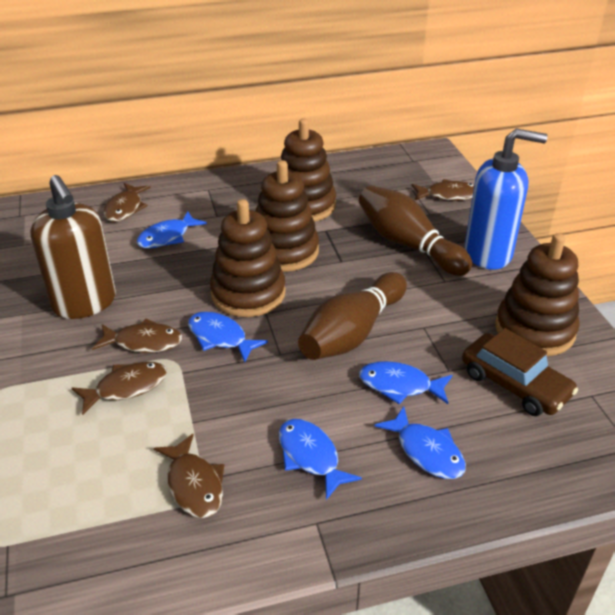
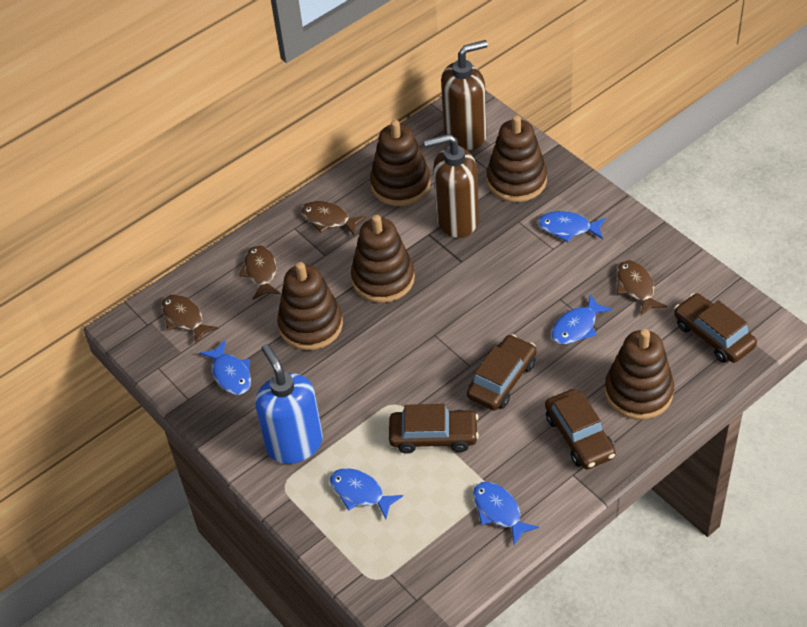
brown bowling pin: [298,272,407,360] [359,185,472,276] = 2 -> none = 0
brown car: [462,328,578,416] = 1 -> [389,404,479,454] [467,334,536,410] [545,389,616,469] [674,293,757,363] = 4
brown fish: [72,361,167,415] [92,319,182,353] [104,183,151,222] [154,434,224,518] [411,179,474,201] = 5 -> [161,295,219,344] [239,246,281,300] [301,201,366,235] [617,260,667,316] = 4
brown soap dispenser: [30,175,116,319] = 1 -> [424,134,479,238] [441,40,488,150] = 2
brown stacking toy: [210,199,286,317] [256,160,319,272] [281,118,336,222] [495,233,579,356] = 4 -> [277,262,343,350] [351,215,415,303] [370,120,431,206] [487,115,547,202] [605,329,674,420] = 5

